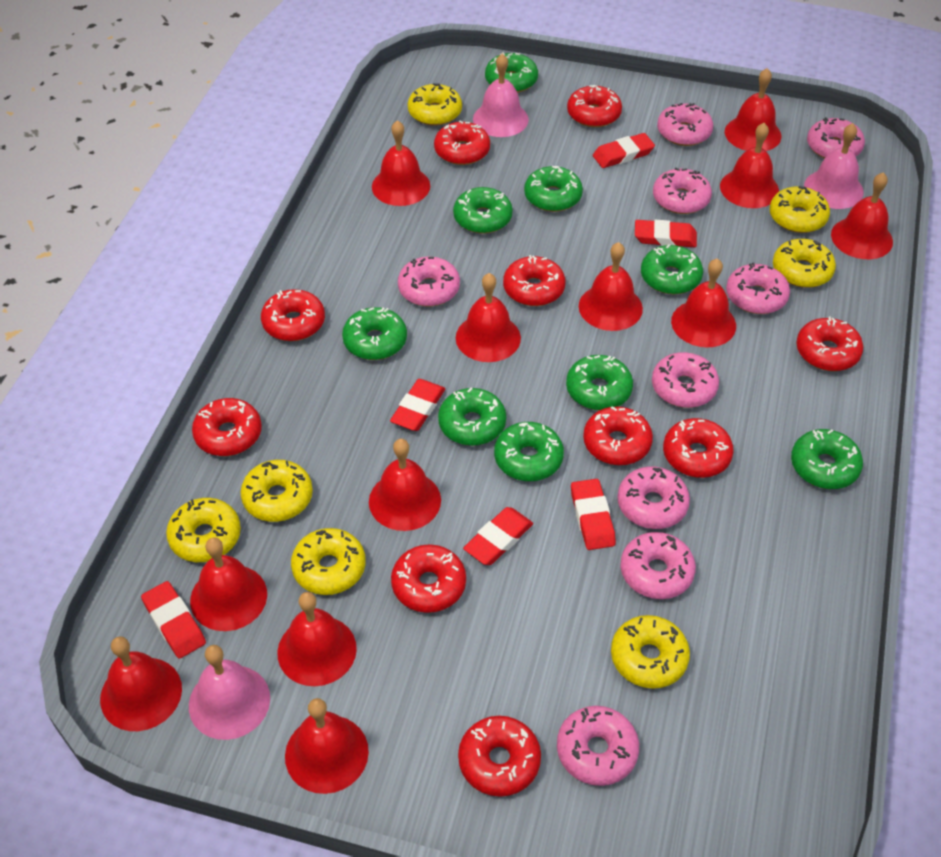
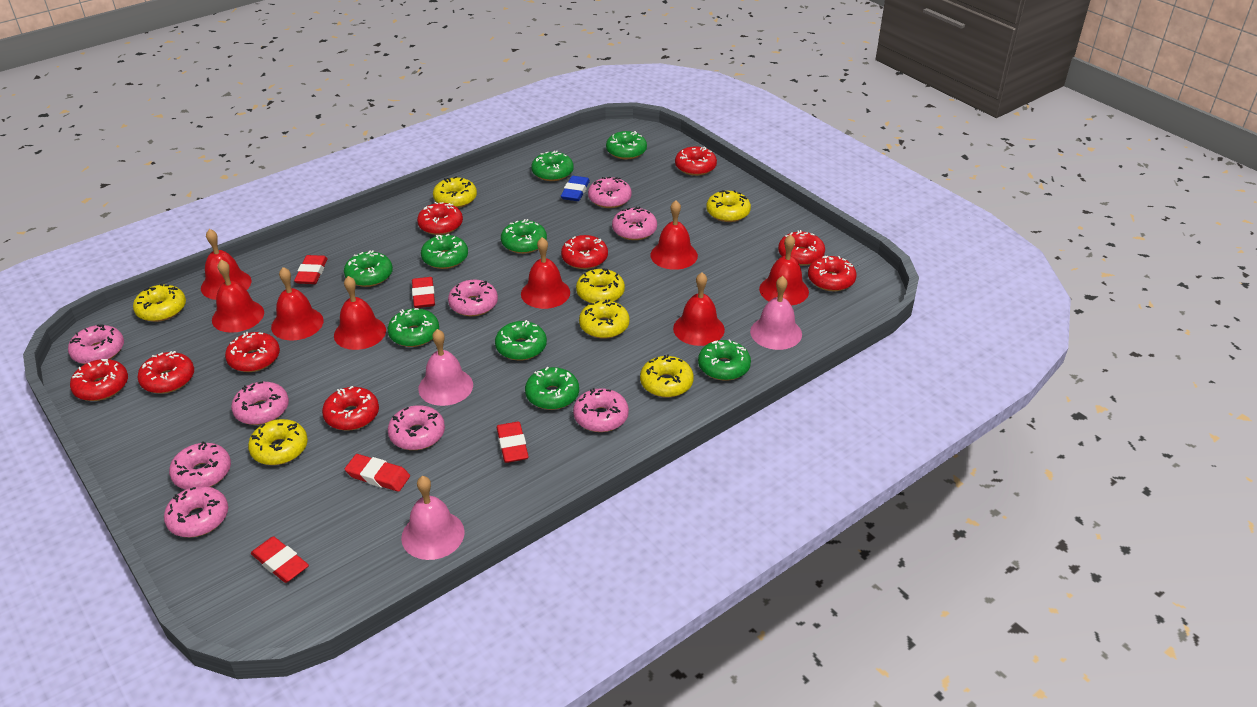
blue eraser: none = 0 -> [561,176,590,201] = 1
red bell: [100,636,182,731] [190,537,267,631] [277,592,357,686] [285,698,369,794] [369,439,441,531] [372,120,430,206] [456,273,521,362] [579,242,643,331] [671,258,736,347] [720,123,779,208] [725,68,781,151] [831,172,893,259] = 12 -> [201,229,251,300] [212,260,264,333] [271,267,324,341] [334,276,386,350] [521,237,570,309] [650,200,698,270] [673,272,725,346] [759,234,809,306] = 8
red donut: [192,398,262,456] [261,289,325,341] [391,544,466,613] [434,120,490,165] [458,716,541,797] [503,255,565,306] [567,85,622,127] [583,406,653,465] [663,418,734,478] [796,317,863,371] = 10 -> [70,359,128,401] [137,351,194,393] [225,332,280,372] [322,386,379,431] [417,202,463,235] [561,235,608,269] [675,146,717,176] [778,230,825,266] [808,256,857,291] = 9
red eraser: [141,581,206,659] [390,379,445,431] [463,507,533,565] [571,479,616,550] [593,133,655,168] [635,220,697,247] = 6 -> [251,536,309,583] [294,255,328,284] [345,454,410,492] [412,277,435,308] [497,422,529,463] = 5

